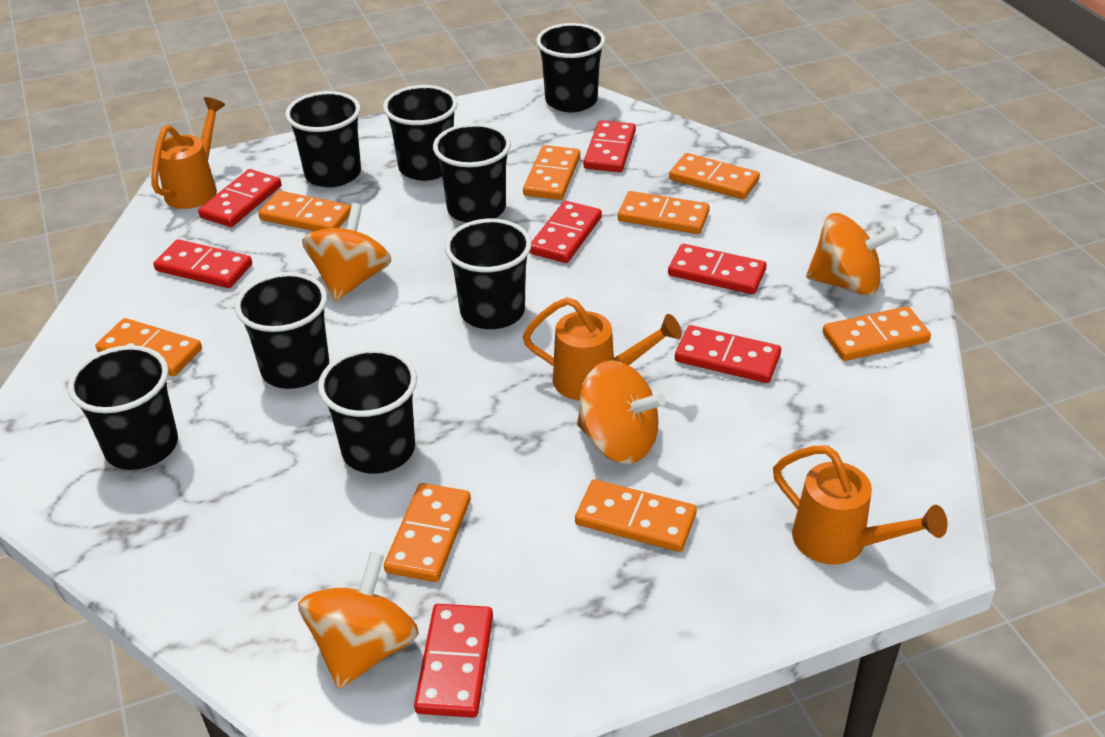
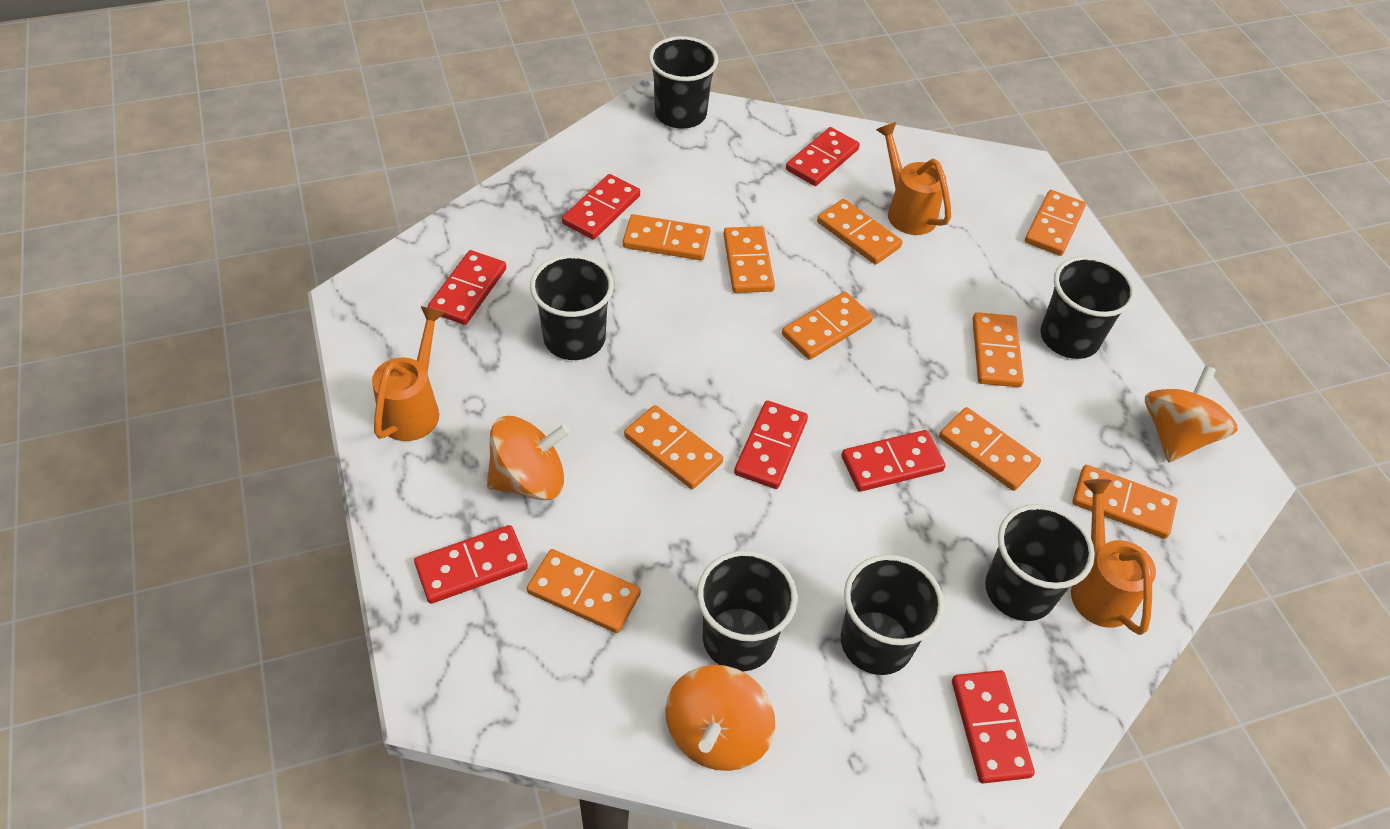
black cup: [68,345,178,470] [235,272,329,389] [285,91,361,187] [318,348,417,474] [383,85,458,181] [433,123,511,223] [445,219,532,329] [536,23,605,112] = 8 -> [530,254,614,360] [649,36,718,129] [697,550,797,671] [841,555,944,675] [985,504,1095,621] [1040,256,1135,359] = 6
orange domino: [95,318,202,376] [258,191,351,231] [384,483,471,582] [523,145,580,200] [575,479,697,552] [618,191,710,234] [669,153,760,199] [823,306,931,361] = 8 -> [527,549,641,633] [623,214,710,260] [624,405,723,489] [724,226,775,293] [782,292,873,360] [817,199,902,265] [939,407,1041,491] [972,312,1024,387] [1025,190,1086,256] [1073,465,1178,539] = 10
orange spinning top: [298,552,419,689] [302,203,391,301] [577,360,666,464] [806,213,899,296] = 4 -> [487,416,570,500] [665,665,775,771] [1145,366,1238,462] = 3

